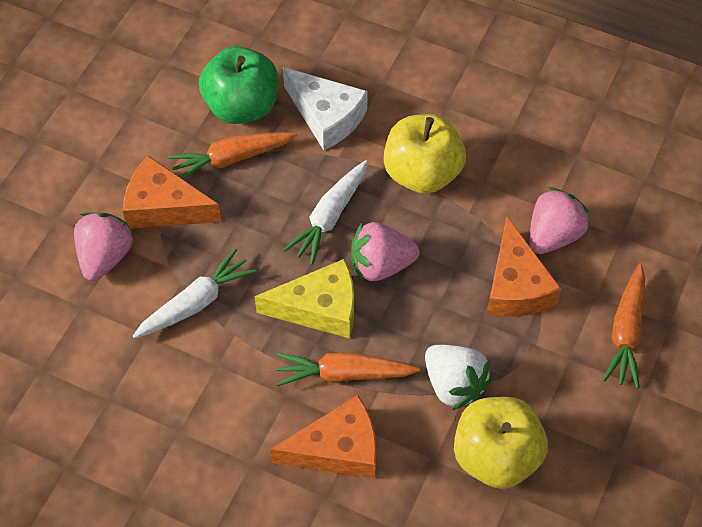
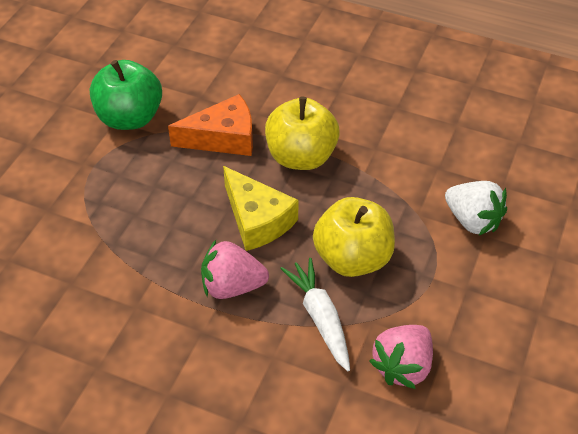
orange carrot: [168,132,297,179] [277,353,420,386] [603,263,645,389] = 3 -> none = 0
orange cheese: [123,156,221,228] [270,395,377,479] [487,217,561,317] = 3 -> [168,94,253,156] = 1
pink strawberry: [74,212,134,281] [351,222,419,281] [529,187,590,254] = 3 -> [201,240,269,299] [369,325,433,389] = 2
white carrot: [133,248,256,338] [283,160,368,265] = 2 -> [280,258,350,371] = 1
white cheese: [283,67,368,150] = 1 -> none = 0

